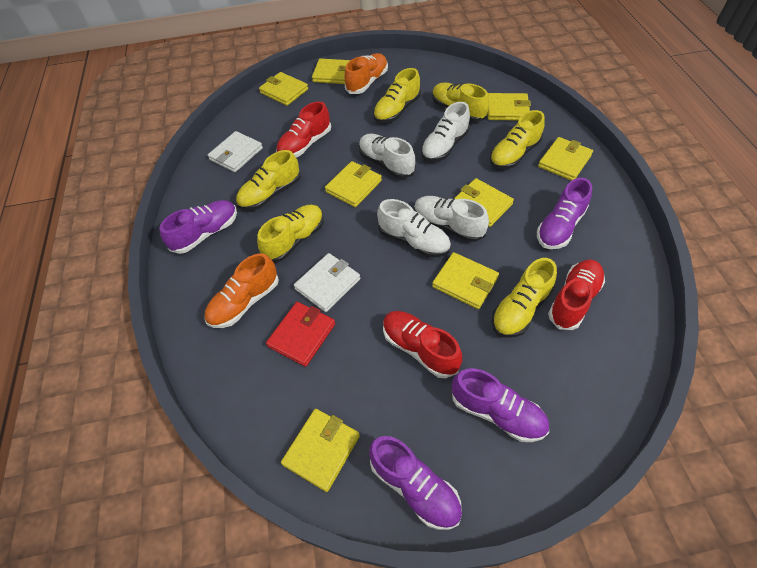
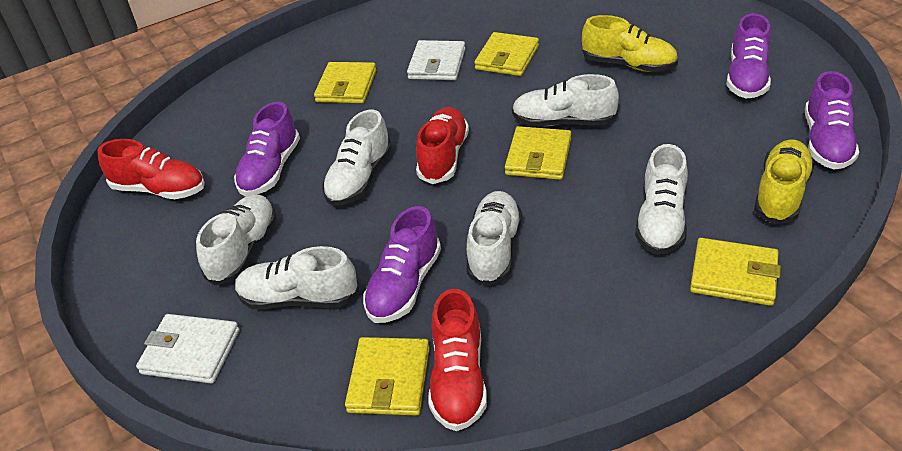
orange shoe: [204,253,279,328] [345,53,388,94] = 2 -> none = 0
red wallet: [266,302,335,367] = 1 -> none = 0
white shoe: [359,134,416,178] [377,199,451,257] [414,196,489,242] [421,102,470,162] = 4 -> [196,194,276,286] [235,246,359,310] [322,110,392,206] [466,191,522,286] [512,74,619,126] [635,144,688,255] = 6
yellow shoe: [236,150,301,210] [257,205,324,263] [373,68,421,123] [432,83,489,122] [490,110,545,169] [492,258,557,338] = 6 -> [582,15,678,72] [754,140,815,224] = 2
yellow wallet: [259,72,308,106] [281,409,360,492] [312,58,351,84] [325,161,382,207] [432,252,499,309] [454,178,514,227] [487,93,531,120] [538,137,593,181] = 8 -> [314,62,376,103] [345,337,430,416] [474,32,539,76] [505,126,571,180] [690,238,781,306] = 5

